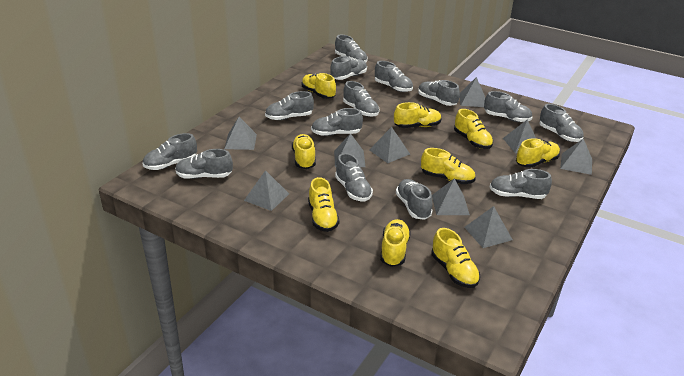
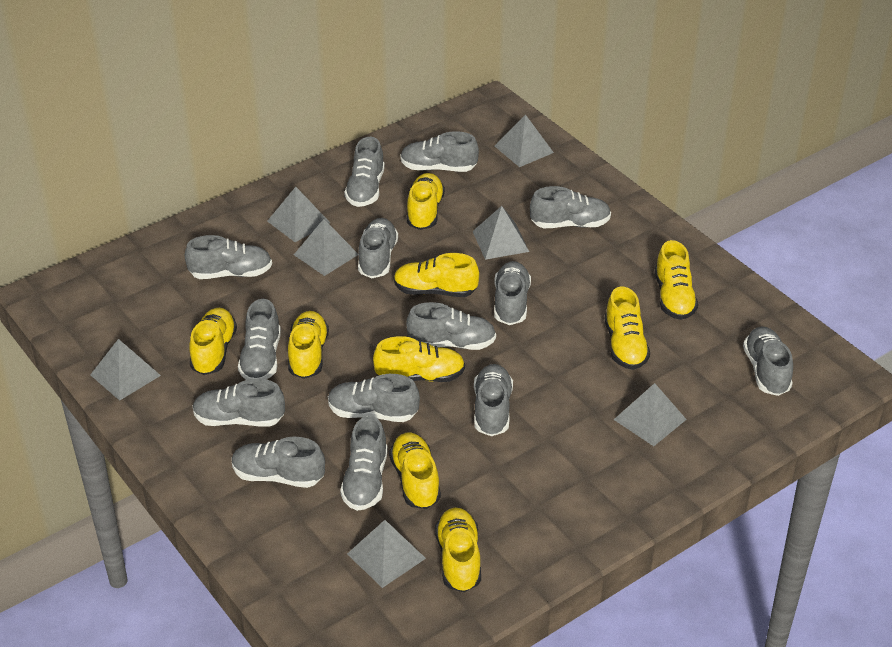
grey pyramid: [224,117,257,150] [244,170,289,211] [334,133,365,167] [369,127,410,163] [432,178,470,215] [459,77,485,107] [464,206,513,248] [503,120,536,153] [560,138,592,175] = 9 -> [90,339,161,401] [267,187,330,242] [294,219,359,276] [347,520,426,588] [472,206,529,260] [495,114,554,167] [614,383,687,446] = 7

